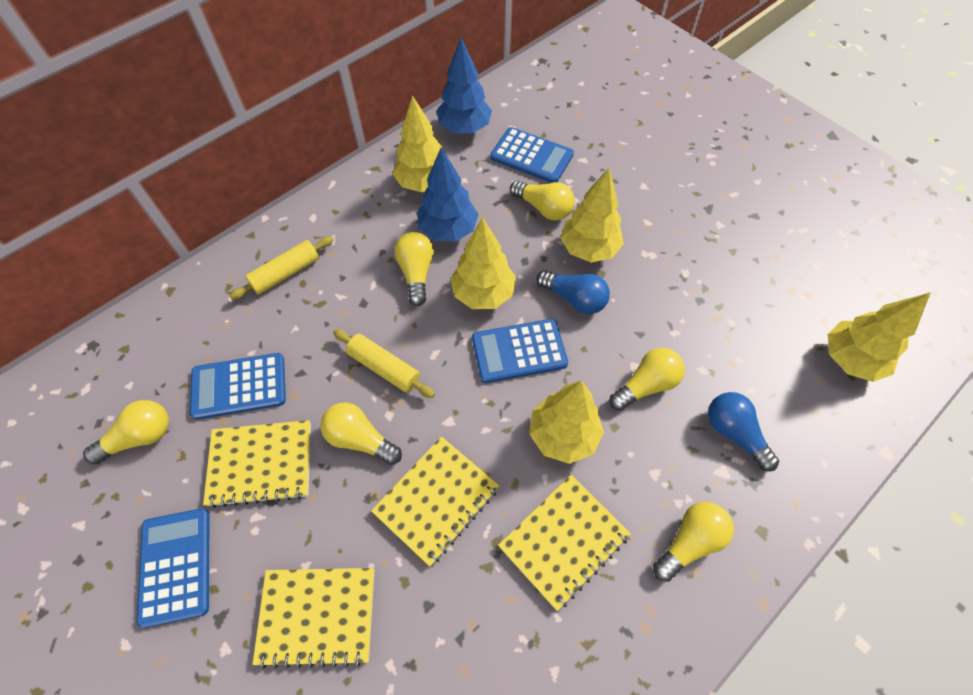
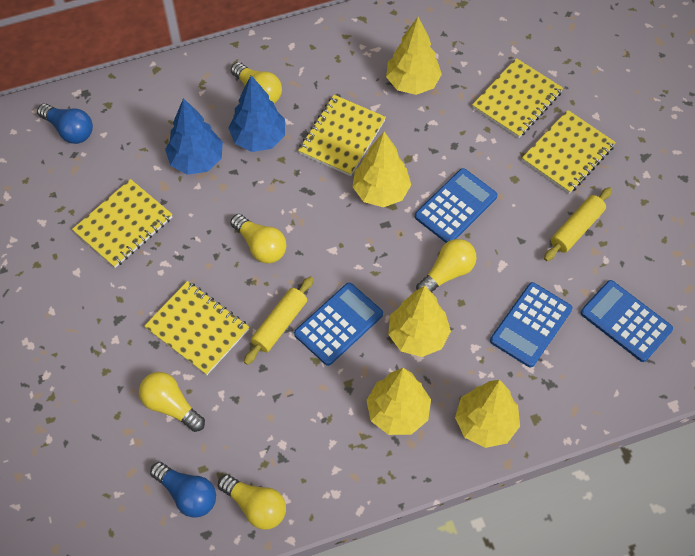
yellow light bulb: [83,400,169,465] [321,403,402,465] [395,232,434,306] [510,180,575,221] [610,348,685,411] [653,502,734,582] = 6 -> [139,372,205,432] [218,474,286,530] [230,214,286,263] [231,62,282,104] [416,239,477,292] = 5
yellow notebook: [203,420,311,508] [252,568,374,669] [371,436,499,567] [498,475,631,611] = 4 -> [72,179,173,268] [144,281,249,375] [298,95,386,176] [472,58,563,138] [522,110,616,194] = 5

